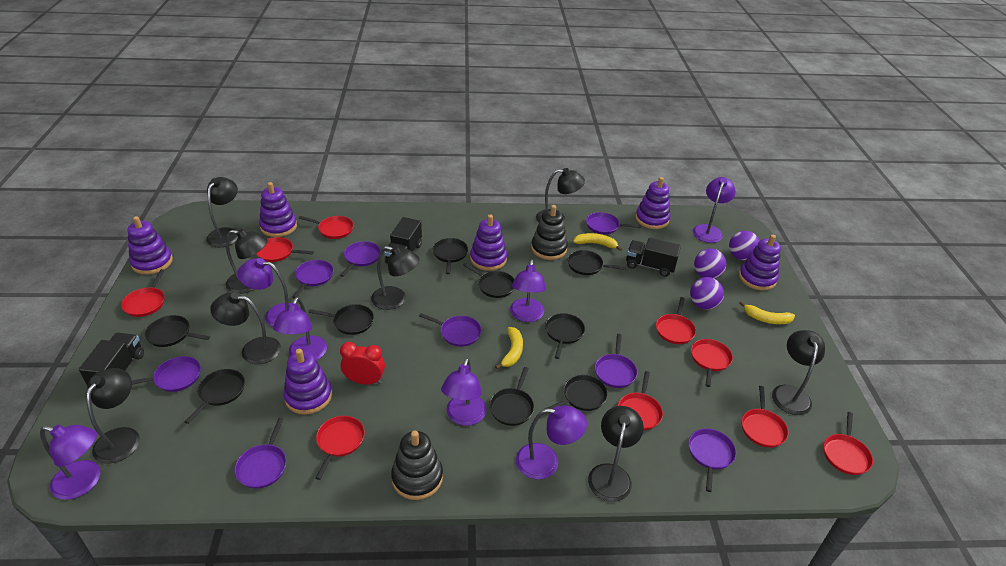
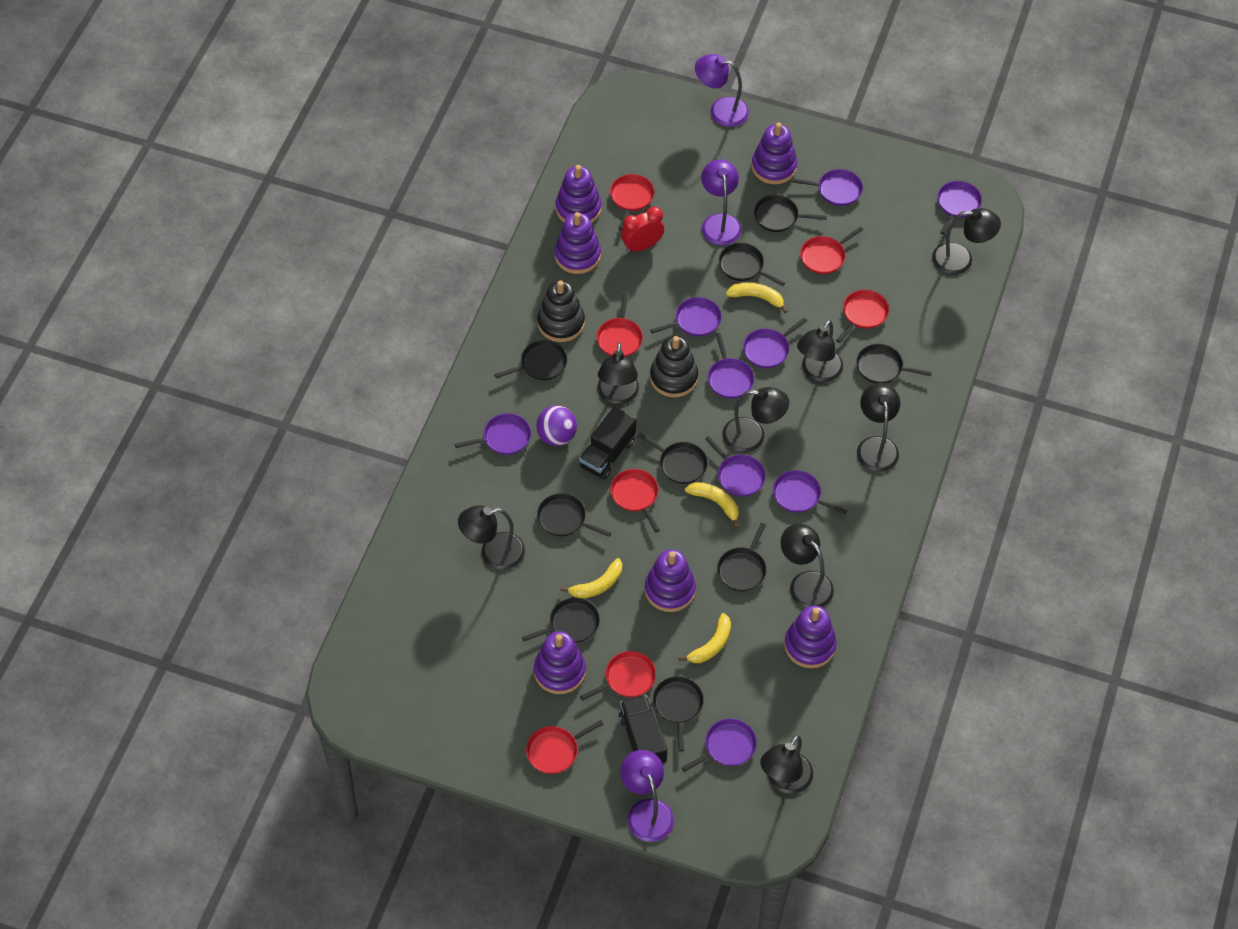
black truck: [79,333,144,386] [384,217,422,264] [626,238,681,277] = 3 -> [579,407,636,480] [619,695,667,764] = 2
purple ball: [690,277,724,310] [694,249,726,279] [729,231,760,261] = 3 -> [536,406,577,446] = 1
purple lamp: [40,425,100,500] [237,258,301,327] [273,297,327,361] [441,358,487,426] [510,260,546,322] [516,405,587,479] [693,177,736,243] = 7 -> [620,750,674,842] [695,54,749,127] [701,159,741,245] = 3
purple pan: [132,356,201,392] [235,418,286,489] [292,260,334,299] [340,241,381,277] [419,313,481,347] [586,212,641,234] [595,334,637,388] [689,429,736,492] = 8 -> [455,413,531,455] [650,297,722,336] [681,718,757,772] [705,436,766,497] [708,333,754,399] [743,318,807,368] [773,470,847,515] [791,169,863,206] [937,181,982,235] = 9
red pan: [121,269,165,317] [256,237,314,262] [299,216,354,239] [315,416,365,480] [618,371,663,430] [656,297,696,344] [691,339,733,387] [742,386,788,448] [824,412,873,475] = 9 -> [526,720,604,774] [580,651,656,701] [596,292,643,357] [610,174,654,230] [610,469,660,533] [800,226,863,274] [836,290,889,343] = 7
yellow banana: [495,327,523,369] [573,233,622,251] [739,301,795,324] = 3 -> [560,558,622,598] [679,613,731,663] [685,482,739,528] [726,283,787,313] = 4

